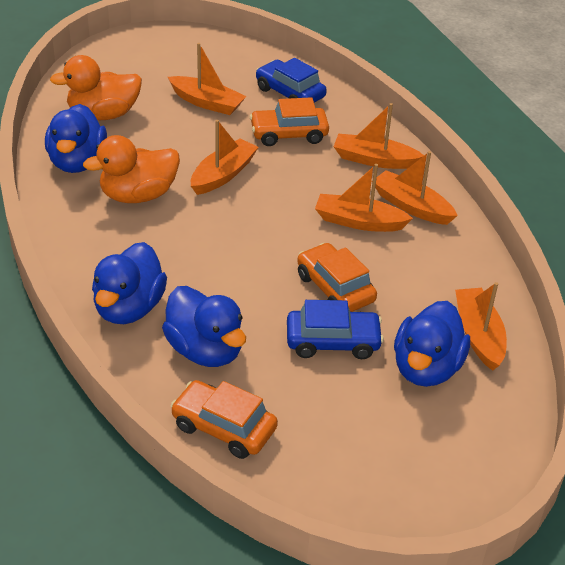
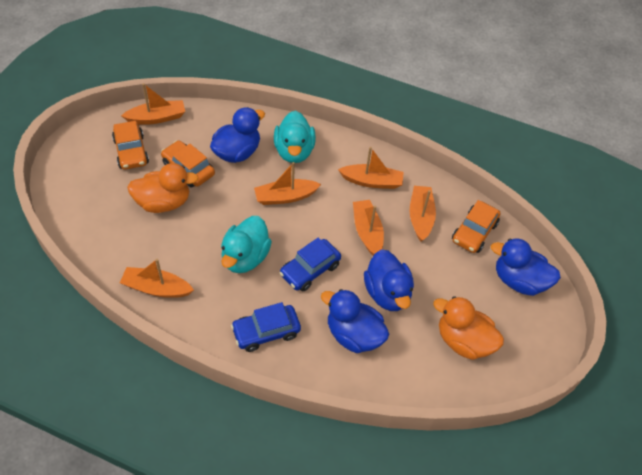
turquoise duck: none = 0 -> [221,216,272,273] [274,111,316,163] = 2

